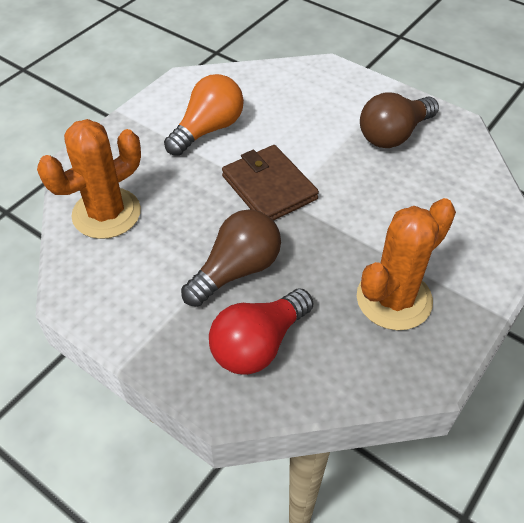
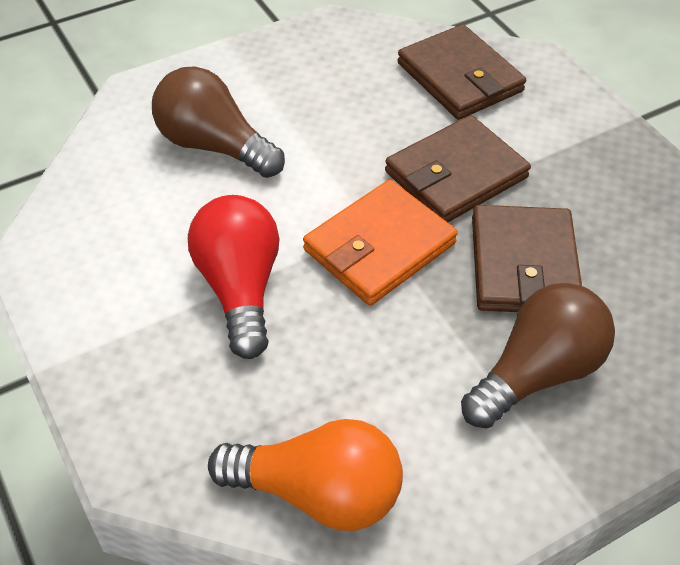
brown wallet: [222,145,319,221] = 1 -> [385,115,531,222] [397,24,526,120] [472,205,582,312] = 3
orange cactus: [37,119,141,239] [357,198,456,330] = 2 -> none = 0
orange wallet: none = 0 -> [303,180,458,306] = 1

